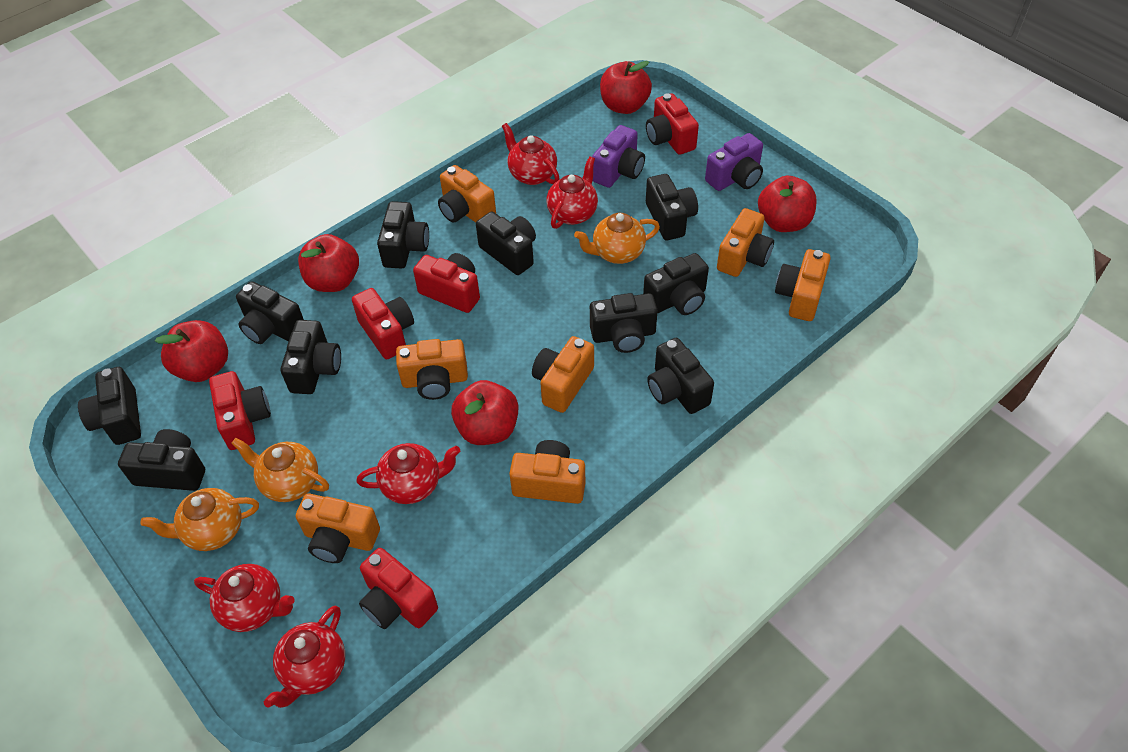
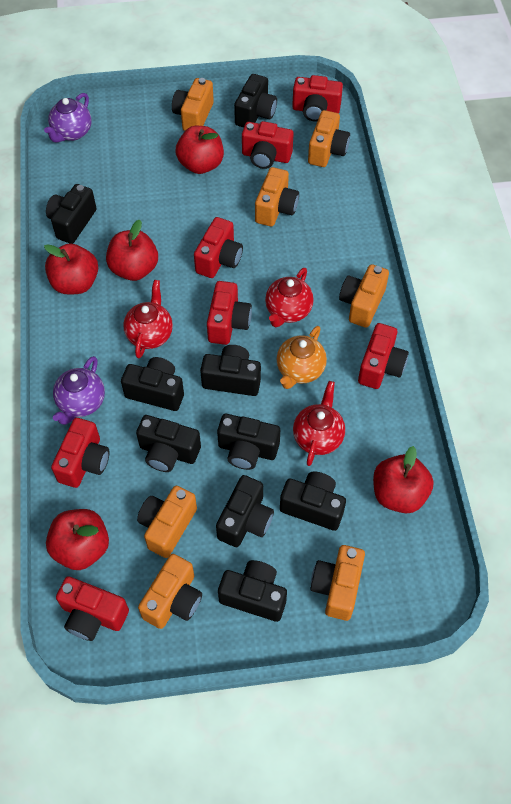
black camera: [78,367,141,445] [118,429,205,491] [236,281,304,344] [281,320,341,394] [377,201,429,268] [476,212,536,275] [590,293,658,353] [643,253,709,315] [646,174,698,240] [647,338,714,414] = 10 -> [46,184,97,244] [121,357,184,411] [136,415,201,472] [200,345,261,396] [216,475,274,547] [217,414,280,470] [218,560,287,622] [234,74,277,127] [280,471,346,531] = 9
orange teapot: [141,488,259,551] [231,438,329,502] [574,213,660,264] = 3 -> [277,326,327,389] = 1
purple camera: [592,125,645,188] [705,133,763,191] = 2 -> none = 0
purple teapot: none = 0 -> [44,93,91,143] [53,356,105,425] = 2
red camera: [209,371,271,450] [352,288,414,359] [359,548,438,629] [413,253,480,313] [646,93,699,155] = 5 -> [51,418,109,488] [56,577,129,641] [194,217,243,278] [207,281,252,345] [242,121,293,169] [292,75,343,122] [358,323,409,389] = 7
red teapot: [194,564,295,632] [264,606,345,708] [356,443,460,504] [502,123,559,185] [546,156,598,229] = 5 -> [123,280,173,358] [265,268,314,328] [293,381,345,466] = 3

